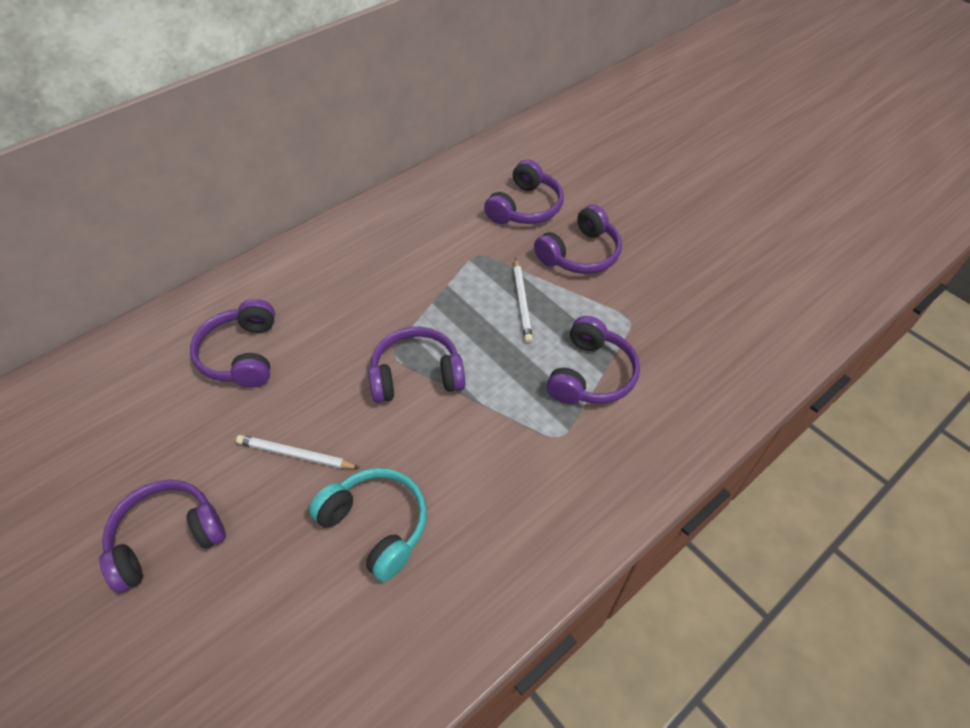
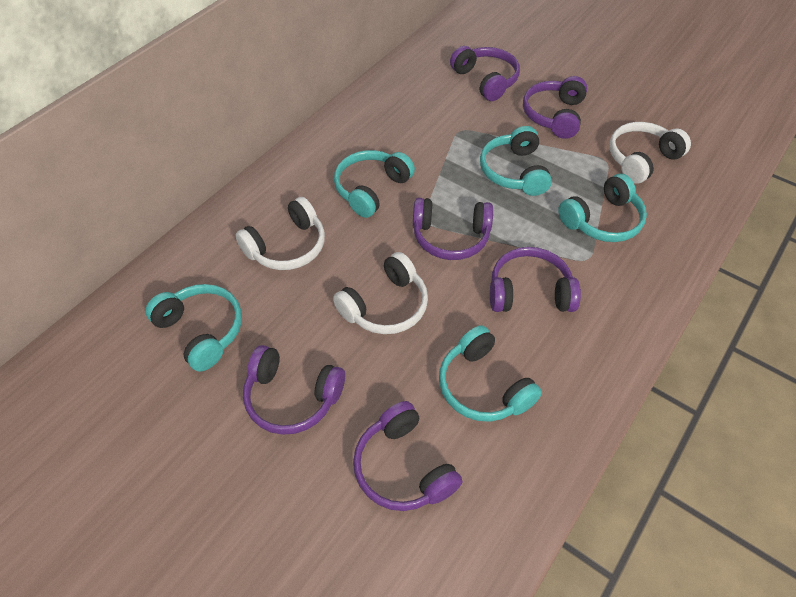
turquoise headphones: [309,468,427,582] = 1 -> [145,284,242,371] [334,150,415,218] [439,325,542,422] [480,126,552,196] [558,174,647,242] = 5
white headphones: none = 0 -> [235,197,325,270] [333,252,428,334] [609,122,691,184] = 3
white pencil: [236,435,359,469] [514,258,533,343] = 2 -> none = 0

